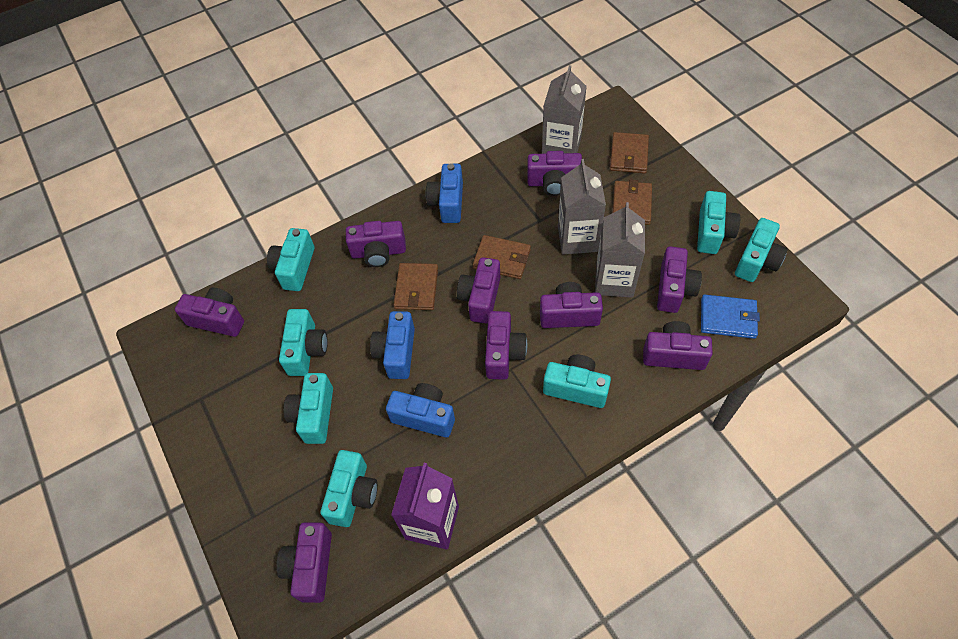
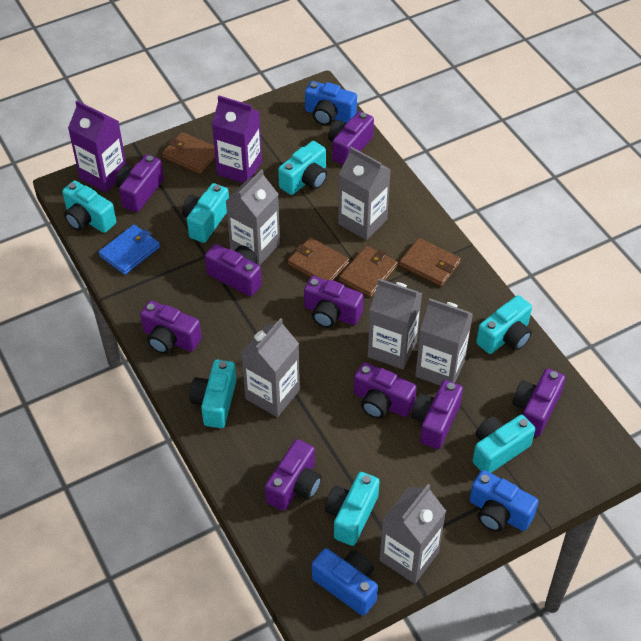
grey carton: [542,65,587,154] [558,159,606,255] [595,202,645,298] = 3 -> [226,169,280,266] [241,318,300,417] [338,147,391,240] [368,279,422,369] [379,484,446,584] [415,299,473,385] = 6
purple carton: [391,463,459,550] = 1 -> [68,101,127,192] [212,96,262,183] = 2

